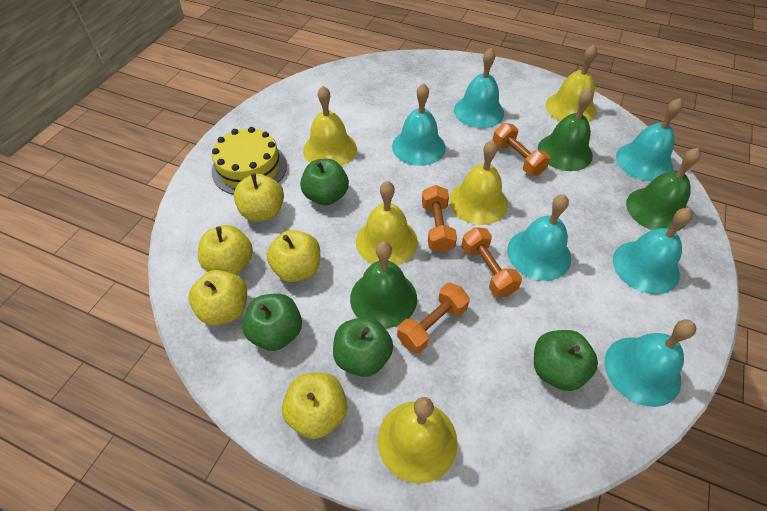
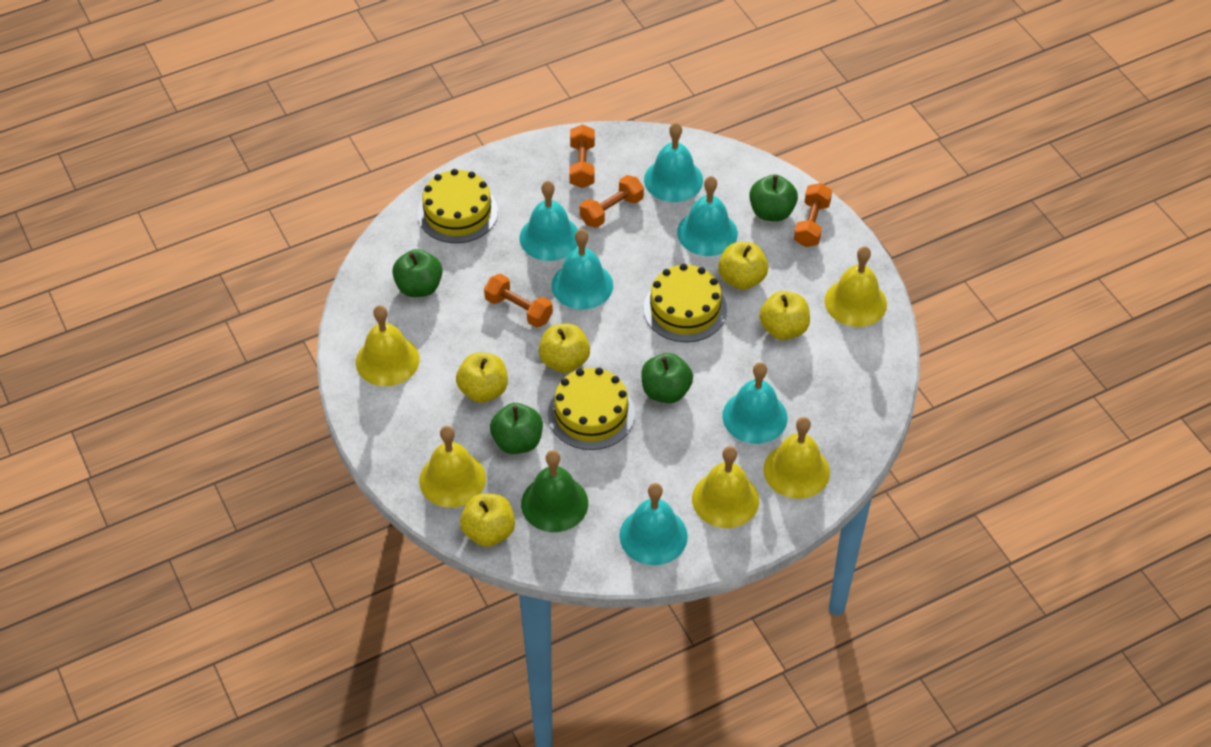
green bell: [350,241,417,328] [538,88,593,171] [626,148,701,231] = 3 -> [521,450,588,532] = 1
yellow cake: [211,127,287,195] = 1 -> [418,169,498,243] [548,368,635,450] [644,264,727,342] = 3

